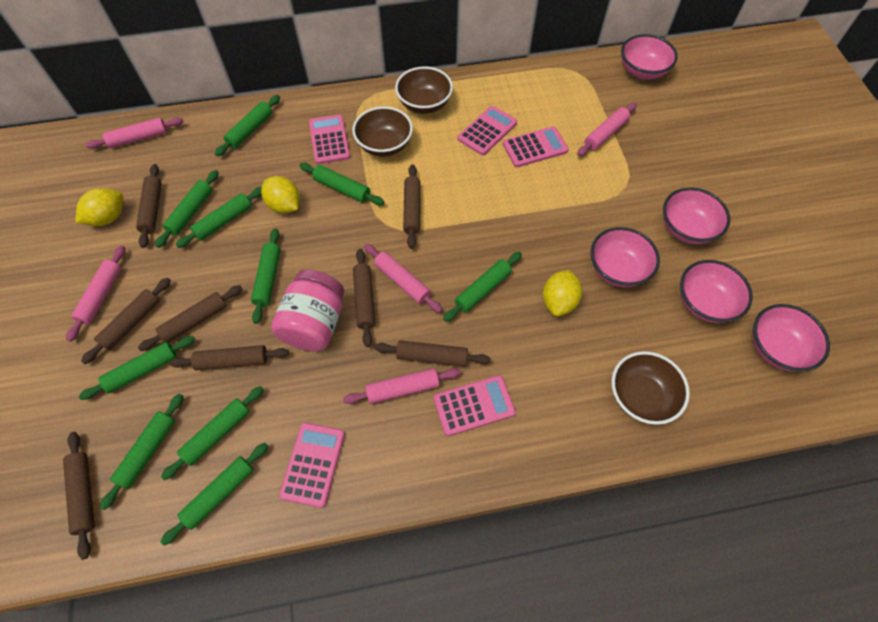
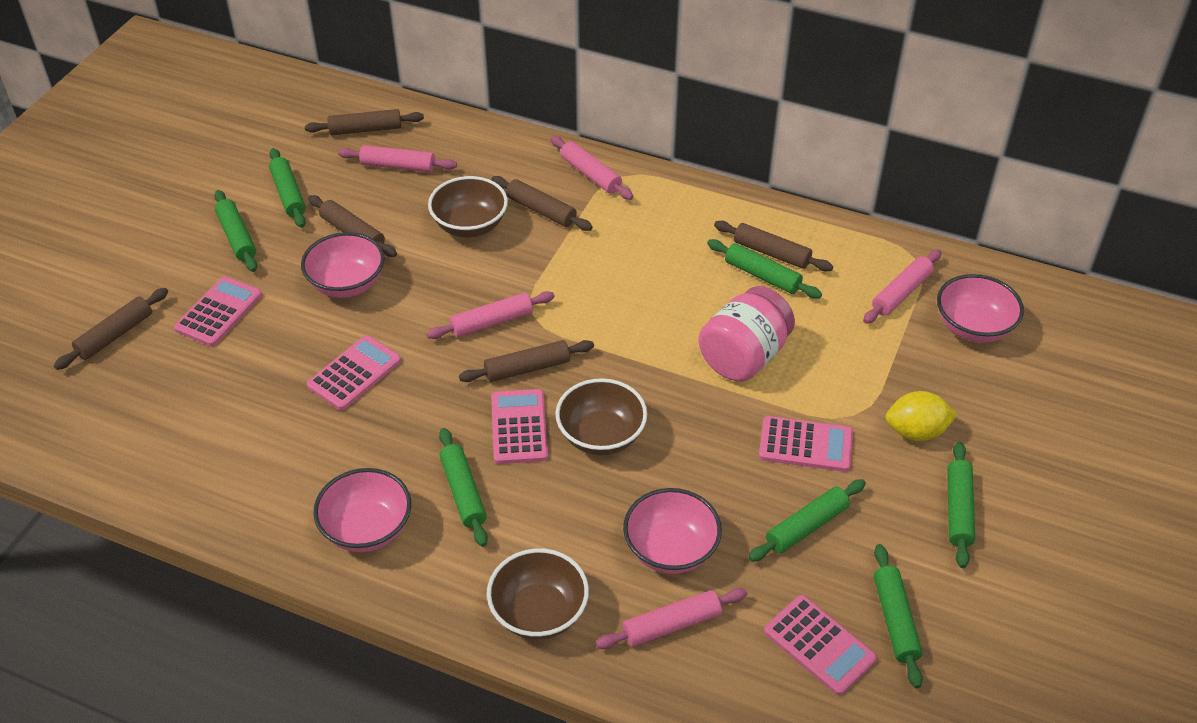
brown rolling pin: [63,432,95,560] [81,278,171,364] [136,164,162,248] [138,285,243,351] [169,345,289,370] [353,249,375,347] [374,340,490,367] [403,164,421,249] = 8 -> [54,288,168,370] [305,109,424,135] [308,195,397,257] [459,340,594,382] [491,176,593,231] [714,221,833,271] = 6
green rolling pin: [79,336,195,400] [100,393,184,510] [155,170,219,248] [161,386,264,480] [161,443,268,545] [176,187,262,248] [215,95,280,156] [251,228,281,324] [299,163,384,205] [443,252,522,322] = 10 -> [214,190,257,272] [269,148,306,228] [439,428,488,547] [707,239,822,299] [748,479,866,562] [874,544,923,688] [947,442,975,568] = 7
pink bowl: [591,227,660,287] [621,34,678,79] [663,188,730,244] [680,260,753,323] [752,304,830,372] = 5 -> [301,232,385,298] [313,468,411,552] [623,488,722,574] [937,274,1024,343] = 4
yellow lemon: [75,188,123,226] [261,176,300,214] [543,270,582,316] = 3 -> [885,391,958,441] = 1

